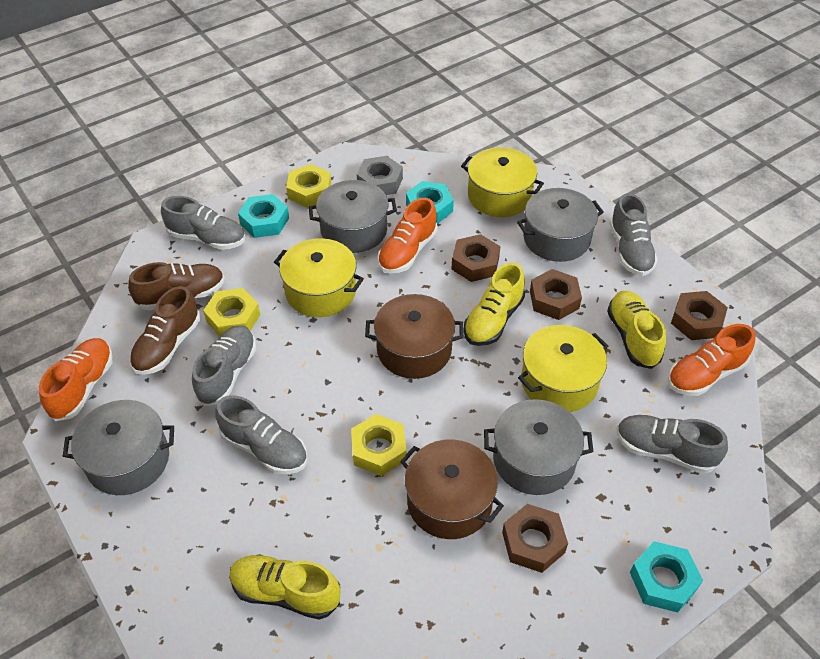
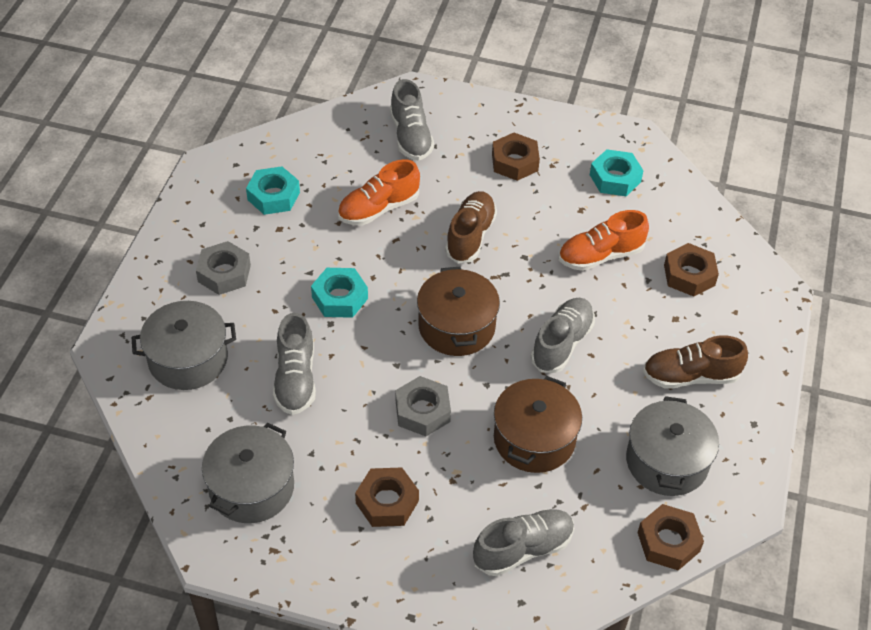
grey nut: [357,156,403,195] = 1 -> [196,241,251,295] [396,376,451,436] = 2
grey pot: [63,400,174,495] [309,180,397,253] [484,399,593,495] [517,188,604,262] = 4 -> [131,301,236,390] [202,423,294,523] [626,396,719,496] = 3
grey shoe: [161,196,245,250] [192,325,256,406] [215,395,307,474] [609,193,658,276] [616,415,728,473] = 5 -> [273,313,316,415] [390,79,434,161] [473,509,574,576] [531,298,595,373] = 4
orange shoe: [39,338,113,421] [378,198,438,274] [668,324,755,396] = 3 -> [338,159,420,225] [559,210,649,271] = 2
yellow nut: [203,288,260,337] [286,164,331,208] [351,414,406,476] = 3 -> none = 0
yellow pot: [274,238,364,317] [461,147,544,217] [518,325,608,412] = 3 -> none = 0
yellow shoe: [229,555,340,620] [464,263,525,346] [607,291,666,369] = 3 -> none = 0

